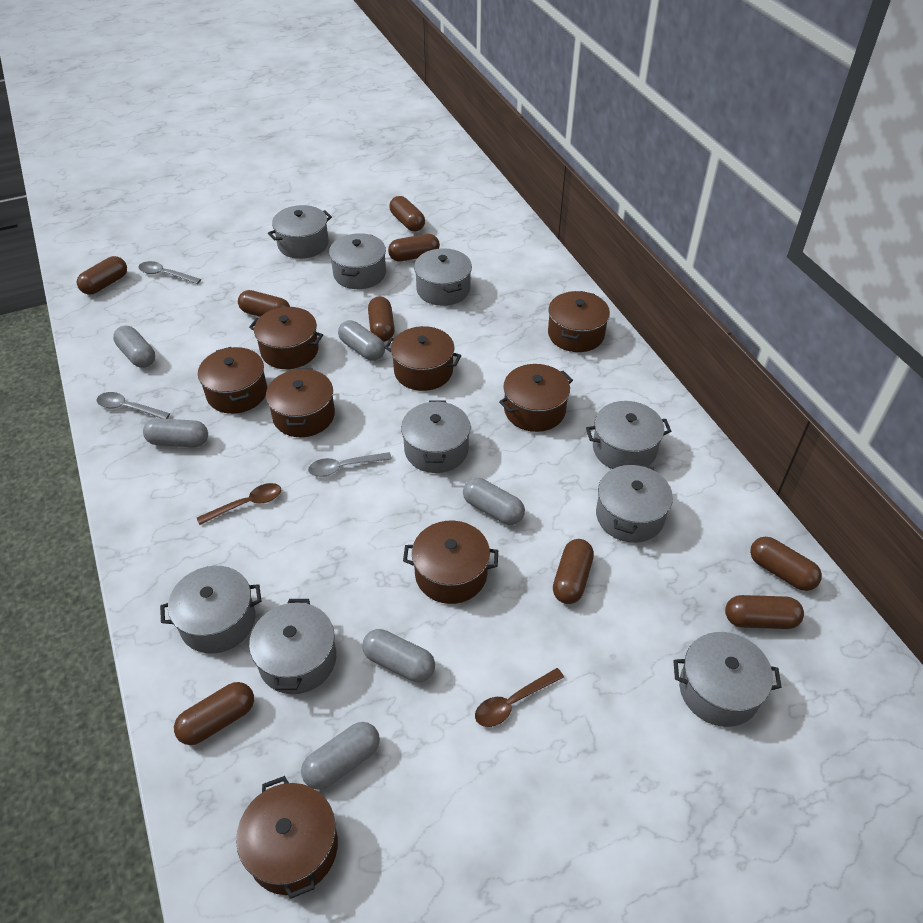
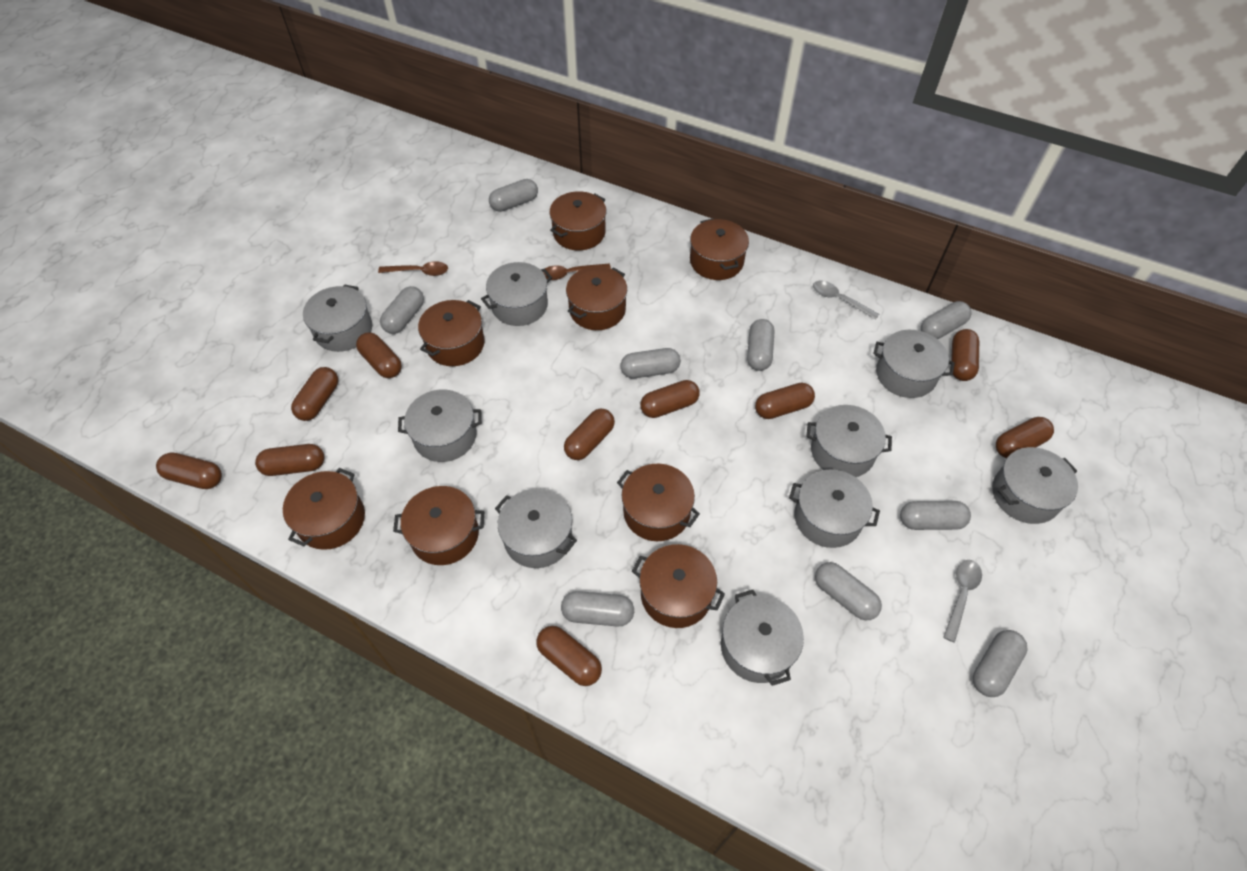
brown capsule: [77,256,127,295] [174,682,254,745] [238,290,290,317] [368,296,395,342] [388,234,440,262] [389,196,425,232] [553,539,594,604] [725,595,804,629] [750,537,822,591] = 9 -> [156,452,222,489] [255,444,324,476] [291,367,338,421] [356,332,402,378] [536,626,602,686] [564,409,615,460] [640,380,700,418] [755,383,815,419] [951,329,979,381] [996,417,1054,458] = 10
grey capsule: [113,326,155,368] [143,418,208,447] [301,722,380,790] [338,320,385,361] [362,629,435,682] [463,478,525,525] = 6 -> [380,286,424,334] [489,179,538,212] [561,591,634,627] [621,348,681,378] [747,319,774,371] [815,562,882,620] [900,501,971,530] [921,301,971,339] [973,630,1028,697] = 9
grey spoon: [97,392,170,419] [139,261,201,284] [308,452,392,477] = 3 -> [813,281,879,320] [943,560,982,642] = 2

